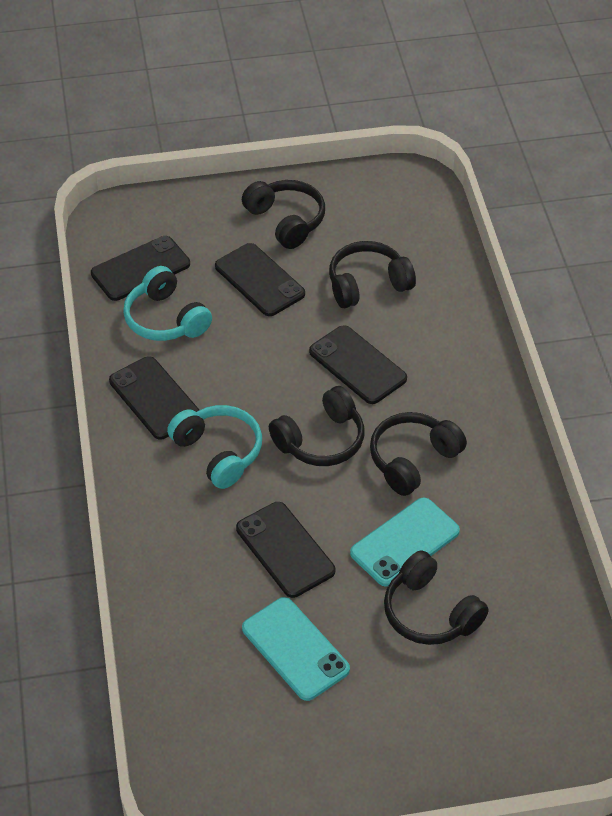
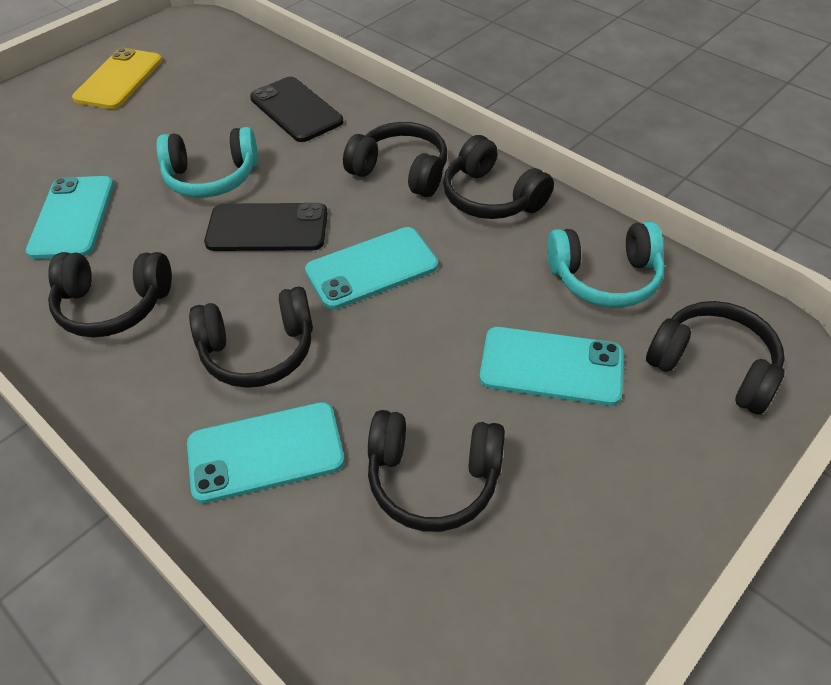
black headphones: [242,180,325,249] [269,386,365,466] [329,241,416,308] [370,412,467,496] [384,550,489,645] = 5 -> [48,252,172,338] [189,287,313,388] [343,122,447,197] [368,410,505,532] [443,135,554,219] [646,301,785,415] = 6
black phone: [91,236,190,301] [109,356,199,440] [215,243,305,316] [236,502,335,598] [309,325,407,404] = 5 -> [204,203,328,251] [250,77,343,142] = 2
turquoise phone: [242,597,350,701] [350,498,460,587] = 2 -> [26,176,114,259] [187,402,344,503] [305,227,438,310] [479,327,623,406] = 4
yellow phone: none = 0 -> [72,48,162,109] = 1

